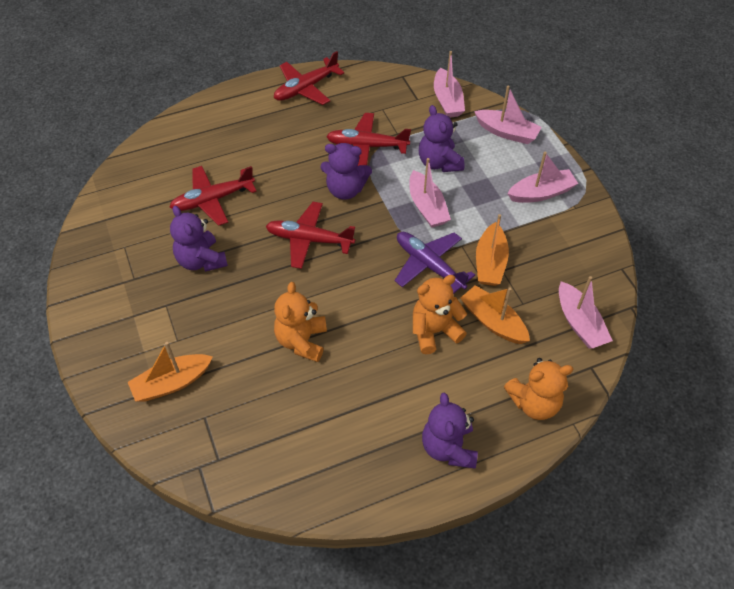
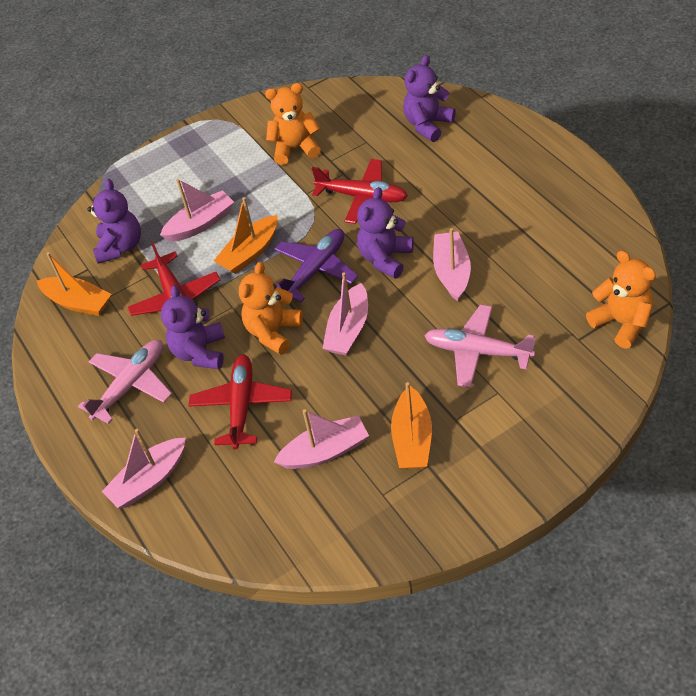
pink plane: none = 0 -> [78,340,172,424] [424,305,536,388] = 2
red plane: [170,166,257,226] [266,202,355,269] [274,51,344,105] [326,113,411,166] = 4 -> [128,242,220,316] [188,355,292,449] [312,159,408,224] = 3

